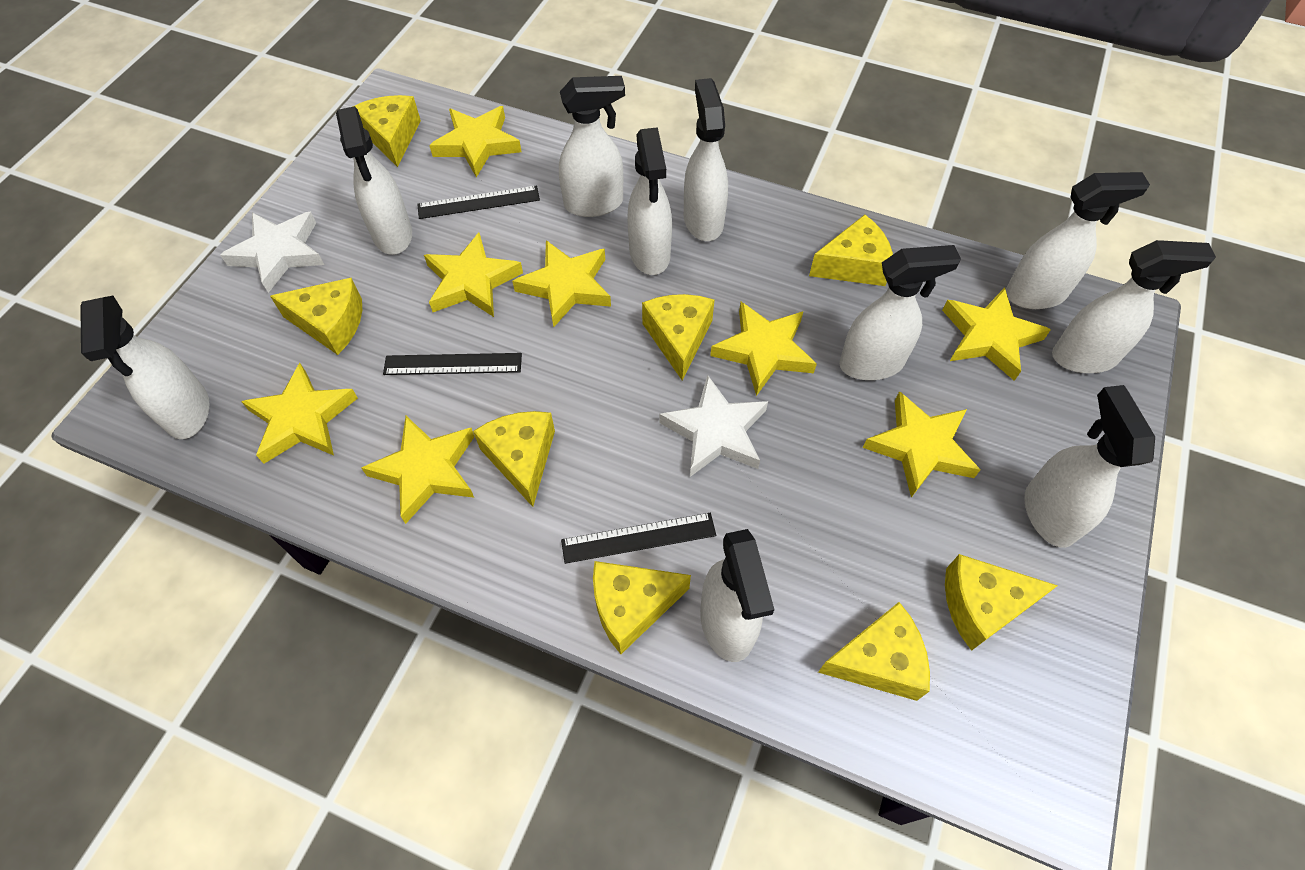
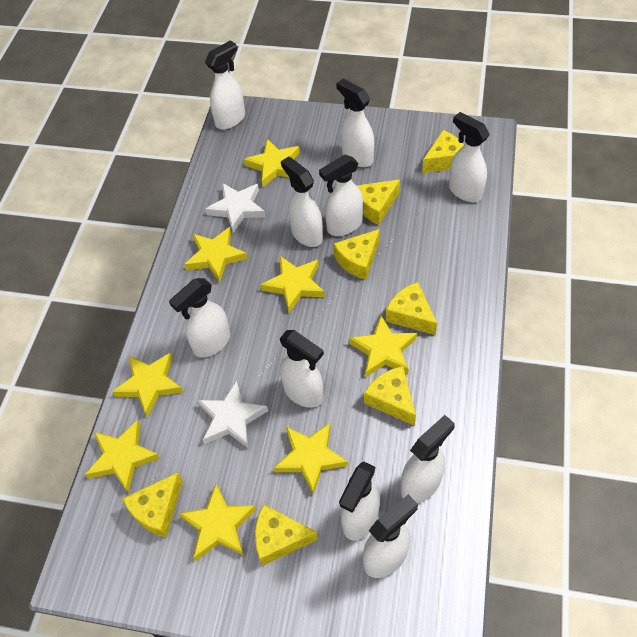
black ruler: [383,353,522,375] [417,186,540,219] [561,513,716,564] = 3 -> none = 0
yellow cheese: [270,278,362,355] [353,95,421,167] [473,411,555,507] [593,561,691,654] [642,294,714,381] [809,215,893,286] [818,602,930,701] [945,554,1058,651] = 8 -> [122,472,183,537] [255,504,318,566] [333,229,379,280] [356,179,400,225] [364,366,416,426] [386,282,437,335] [422,130,464,173] = 7

